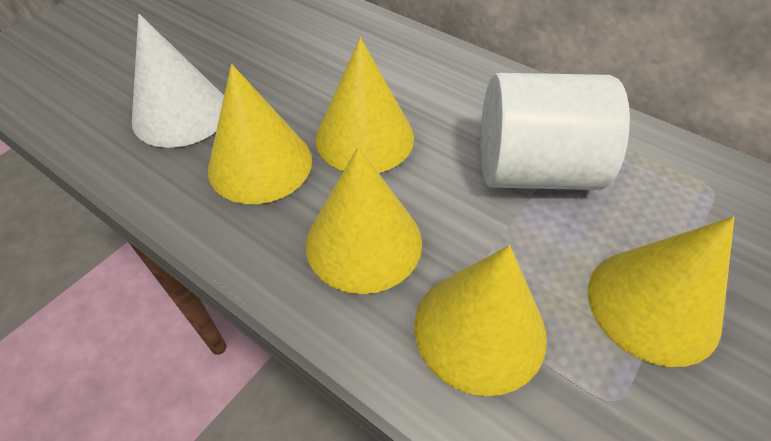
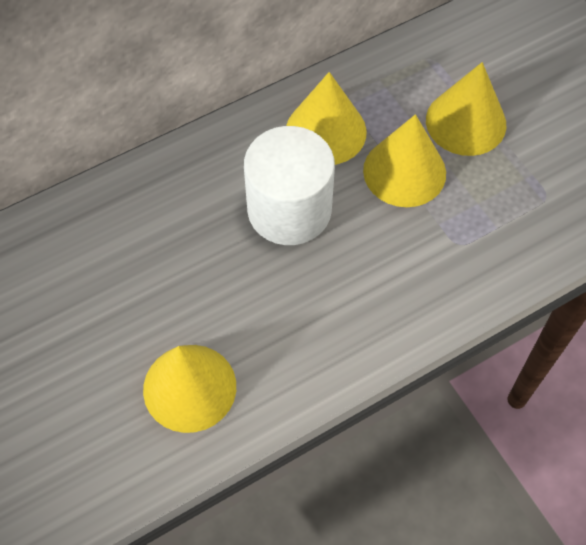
white cone: [132,14,224,148] = 1 -> none = 0
yellow cone: [208,64,312,204] [306,147,422,294] [316,38,414,173] [414,245,547,396] [588,217,734,367] = 5 -> [143,345,236,433] [286,72,367,165] [363,114,446,207] [426,62,506,156] = 4

